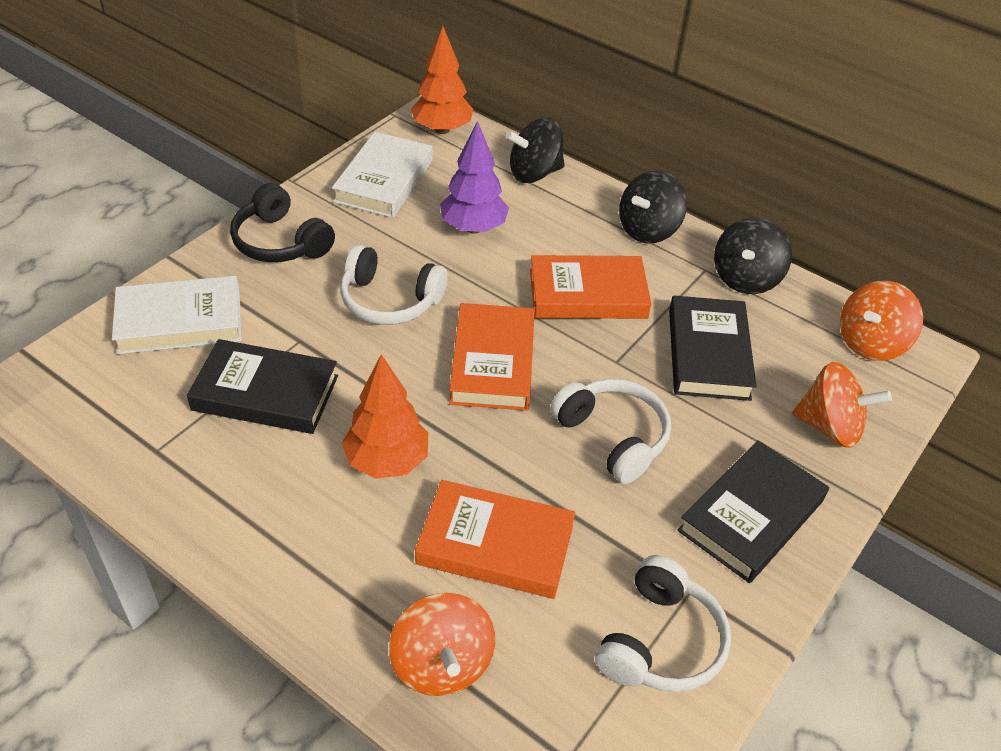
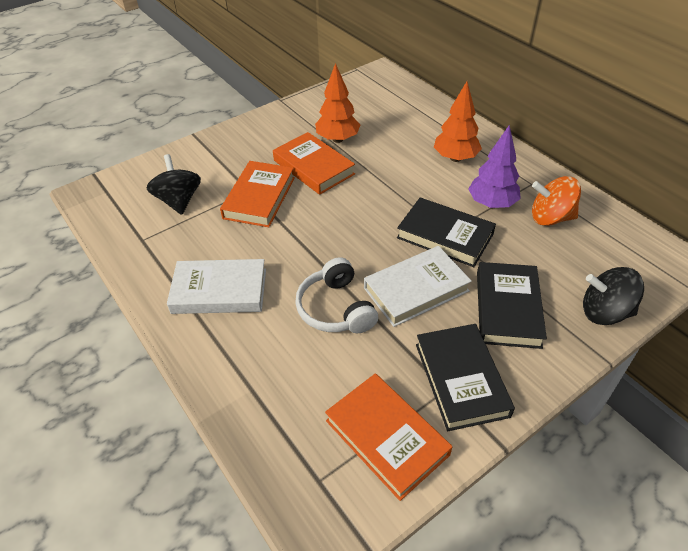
black headphones: [230,183,335,262] = 1 -> none = 0
black spinning top: [506,118,565,183] [619,171,687,244] [714,218,792,294] = 3 -> [147,154,201,215] [583,267,644,325] = 2
orange spinning top: [389,593,495,696] [792,362,892,448] [840,281,923,361] = 3 -> [532,176,581,226] = 1
white headphones: [340,245,448,325] [550,379,671,484] [595,555,731,692] = 3 -> [295,257,378,333] = 1

